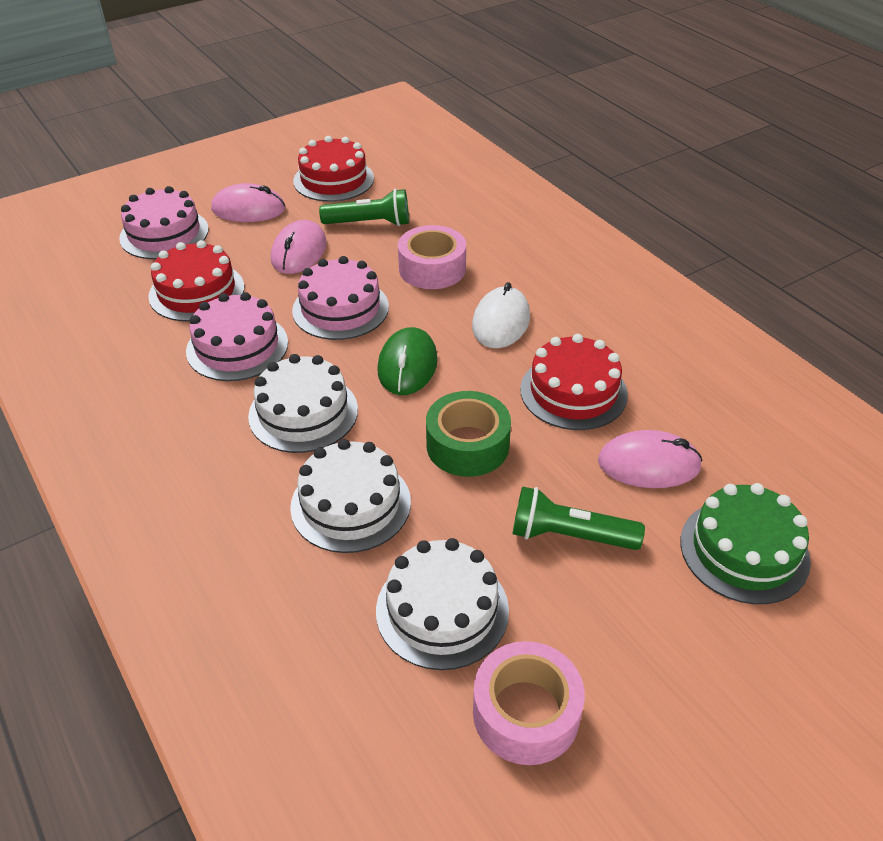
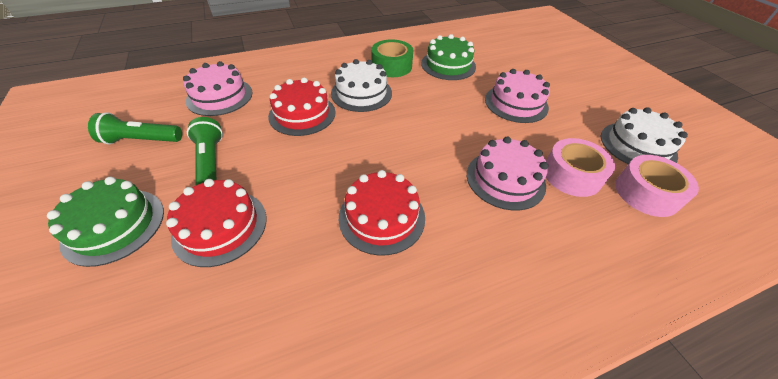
green cake: [680,483,811,604] = 1 -> [47,177,164,267] [421,34,476,80] = 2
green mouse: [377,327,438,395] = 1 -> none = 0
pink mouse: [211,183,285,222] [271,220,327,274] [598,430,703,488] = 3 -> none = 0
white cake: [248,354,358,453] [290,439,411,553] [376,538,509,670] = 3 -> [331,59,392,112] [601,107,688,164] = 2
white mouse: [472,282,530,348] = 1 -> none = 0

